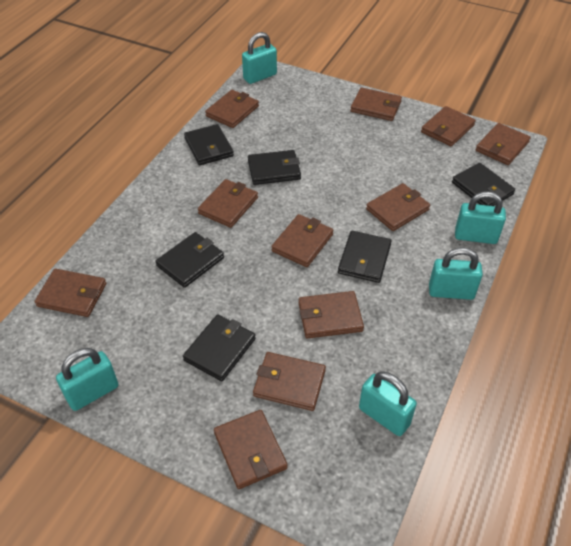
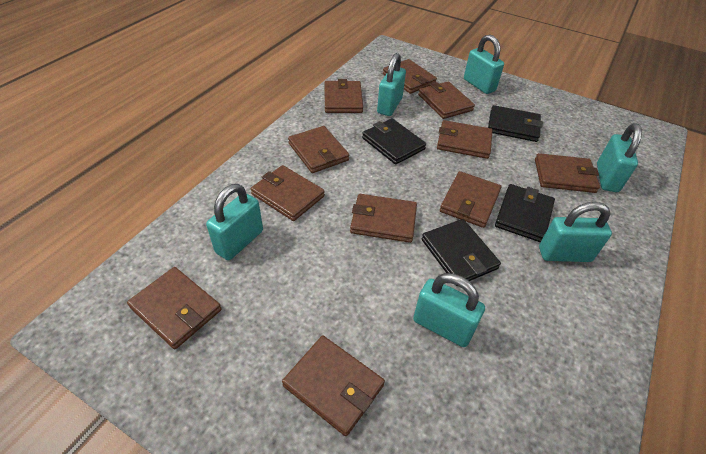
black wallet: [156,232,224,288] [183,315,256,381] [184,124,234,165] [248,150,301,185] [338,231,392,283] [452,163,515,206] = 6 -> [362,118,426,165] [422,219,501,286] [488,105,543,142] [495,184,555,242] = 4
turquoise padlock: [56,348,118,411] [242,32,277,84] [359,371,417,436] [429,247,483,300] [455,191,506,244] = 5 -> [206,184,263,260] [377,53,406,116] [413,273,485,347] [464,34,504,94] [539,202,612,262] [597,123,642,192] = 6

